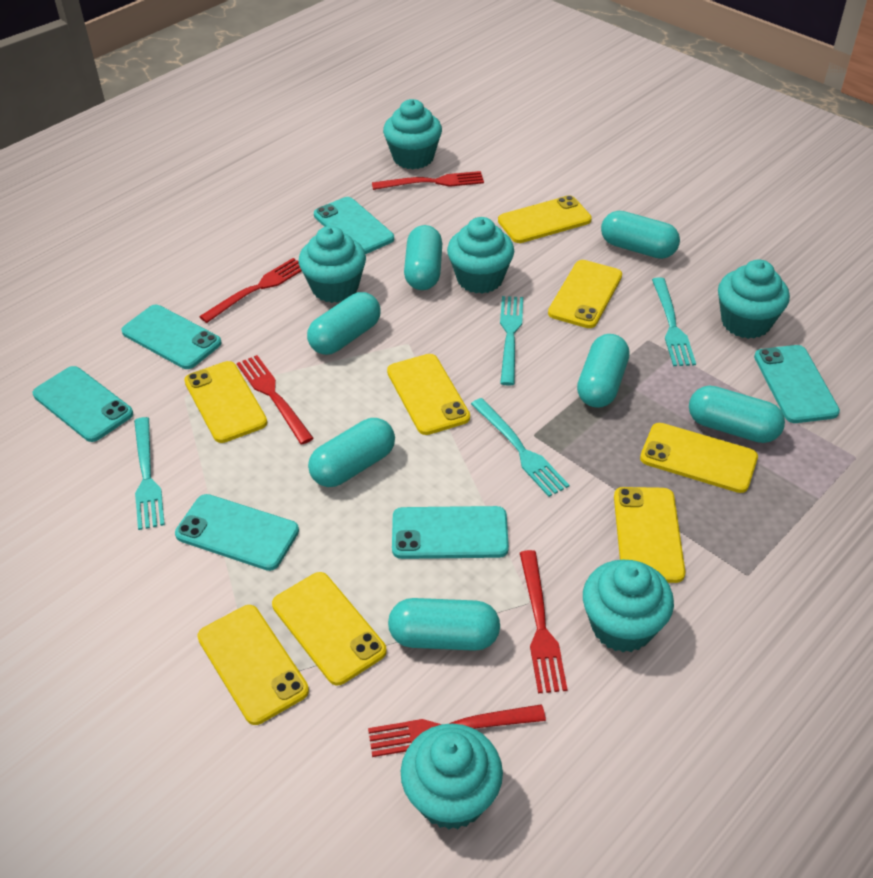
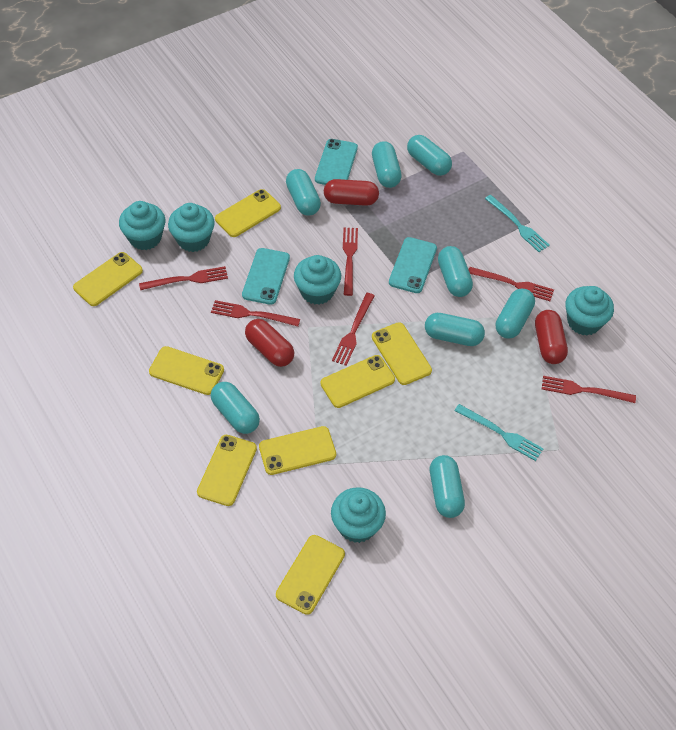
red capsule: none = 0 -> [245,319,294,367] [324,179,379,206] [535,310,568,364] = 3
red fork: [199,258,301,323] [237,355,314,444] [368,704,546,757] [372,171,484,190] [520,550,567,693] = 5 -> [139,266,228,290] [211,300,300,326] [332,293,375,366] [343,228,358,296] [468,267,554,301] [542,376,636,403] = 6
turquoise capsule: [307,292,381,355] [308,418,395,487] [388,598,500,651] [404,225,442,290] [577,334,630,408] [601,211,680,259] [689,386,785,443] = 7 -> [211,382,260,434] [286,169,321,216] [372,141,402,188] [407,135,452,176] [425,313,485,346] [430,455,465,518] [438,246,473,297] [496,289,535,338] = 8
turquoise cupcake: [298,226,366,303] [383,99,442,169] [401,724,503,830] [447,217,514,294] [583,560,674,652] [718,259,790,339] = 6 -> [119,201,165,250] [168,203,215,252] [294,255,341,305] [331,487,386,543] [565,286,614,336] = 5
turquoise fork: [134,417,165,530] [471,398,569,497] [500,296,523,386] [652,277,696,366] = 4 -> [454,404,544,461] [485,195,550,252] = 2
turquoise phone: [33,366,133,442] [121,305,222,369] [175,494,299,571] [314,197,394,254] [392,506,509,559] [754,345,840,423] = 6 -> [242,248,290,305] [315,139,358,185] [389,237,437,293] = 3

